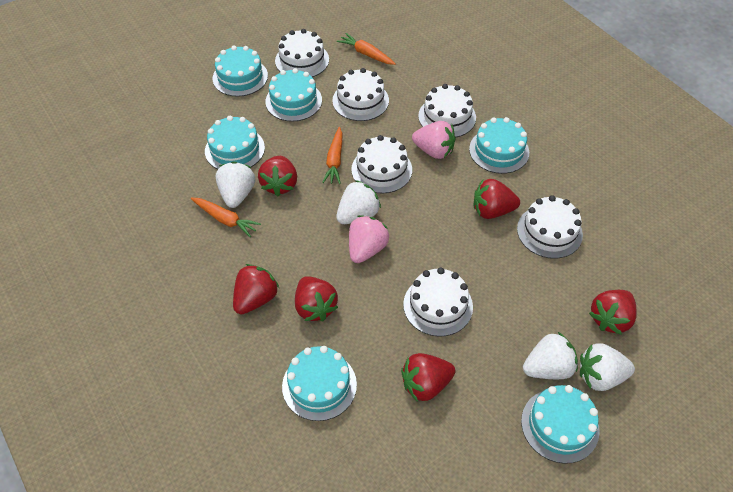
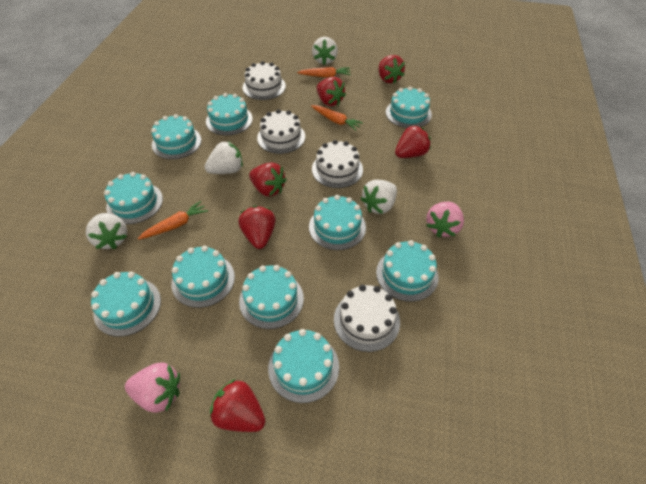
turquoise cake: [205,116,265,169] [213,45,268,97] [265,68,322,122] [282,346,357,421] [469,117,529,174] [521,385,600,464] = 6 -> [91,272,161,337] [104,172,163,224] [151,114,201,159] [171,246,235,308] [206,93,253,135] [239,265,304,329] [268,329,339,403] [309,195,366,250] [376,240,439,302] [386,86,432,128] = 10
white cake: [275,29,329,77] [332,68,389,121] [351,135,412,194] [403,267,473,337] [418,84,476,138] [517,195,583,259] = 6 -> [242,61,286,100] [257,109,305,154] [312,140,363,188] [334,285,400,352] = 4

